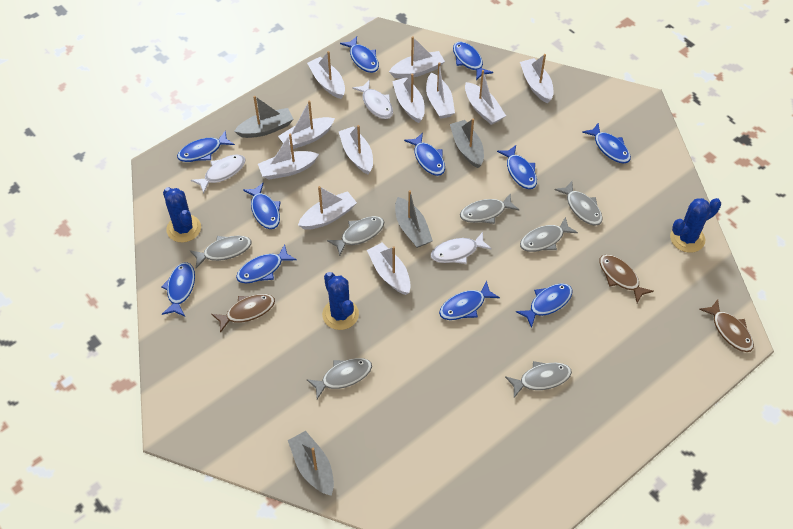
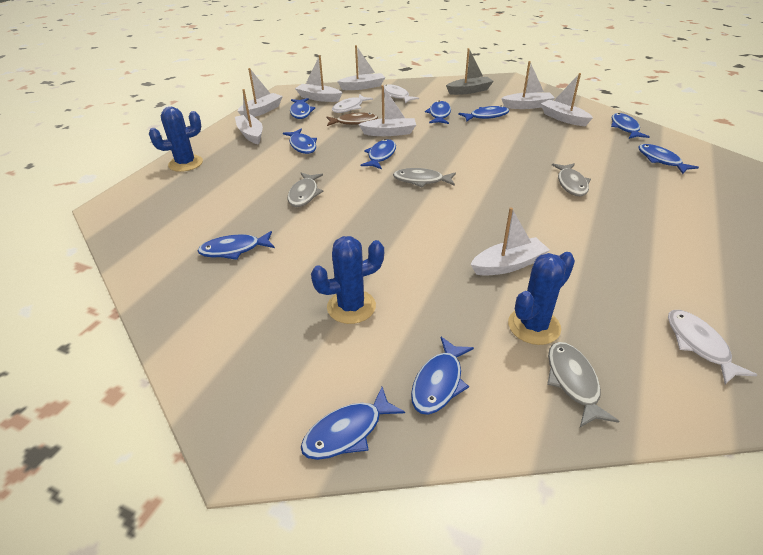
blue fish: [161,262,195,316] [177,130,235,162] [236,244,297,283] [243,183,281,229] [340,36,379,73] [404,133,445,176] [439,281,500,320] [453,42,493,80] [497,145,537,189] [516,283,572,328] [582,123,631,163] = 11 -> [198,231,275,260] [283,129,317,154] [290,98,315,119] [301,387,405,460] [360,139,396,170] [411,337,474,415] [425,101,451,124] [458,106,509,122] [611,113,650,139] [638,144,699,174] = 10
brown fish: [211,294,275,333] [599,255,654,303] [699,299,754,352] = 3 -> [327,113,378,126] = 1
grey boat: [234,96,293,138] [288,431,334,496] [395,190,433,248] [450,118,484,168] = 4 -> [446,48,494,95] = 1
grey fish: [190,236,251,268] [307,358,372,399] [327,216,384,256] [460,193,519,224] [505,361,572,398] [520,217,578,252] [555,181,603,226] = 7 -> [288,173,323,207] [393,168,456,187] [547,342,619,427] [552,163,591,196] = 4
white boat: [258,134,319,180] [278,101,335,150] [298,186,357,230] [307,51,345,99] [339,125,373,174] [367,243,411,295] [389,36,445,79] [392,74,425,123] [426,62,455,119] [465,70,506,125] [520,54,554,103] = 11 -> [235,89,263,144] [238,68,283,117] [295,55,342,102] [337,45,385,90] [358,85,416,136] [471,207,550,276] [501,61,555,109] [541,73,593,126] = 8

